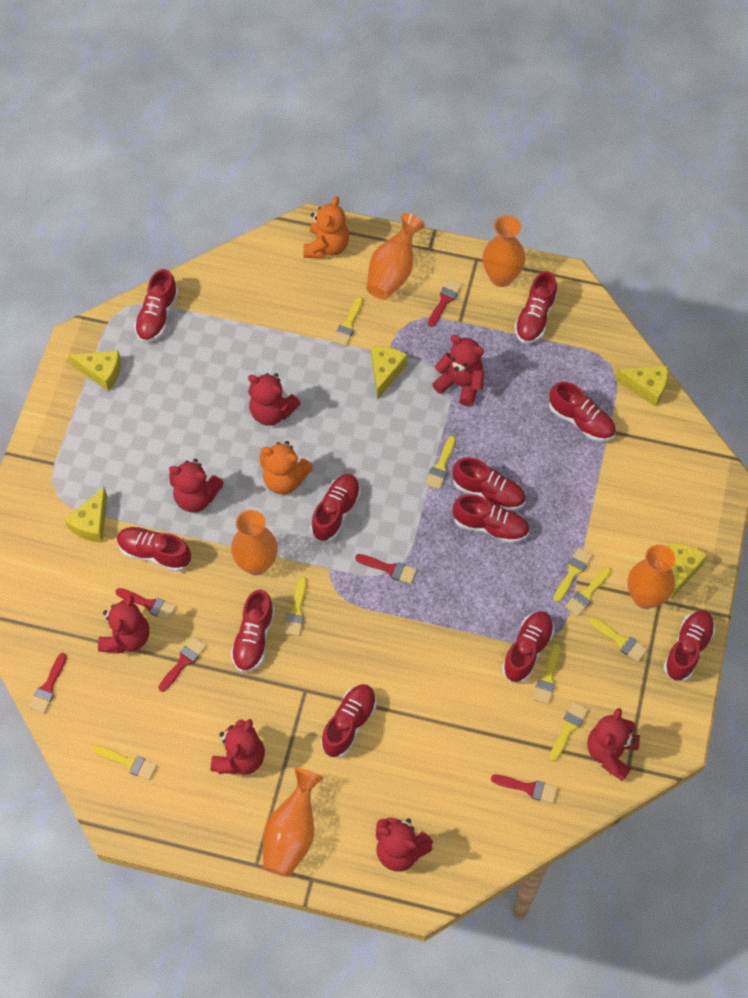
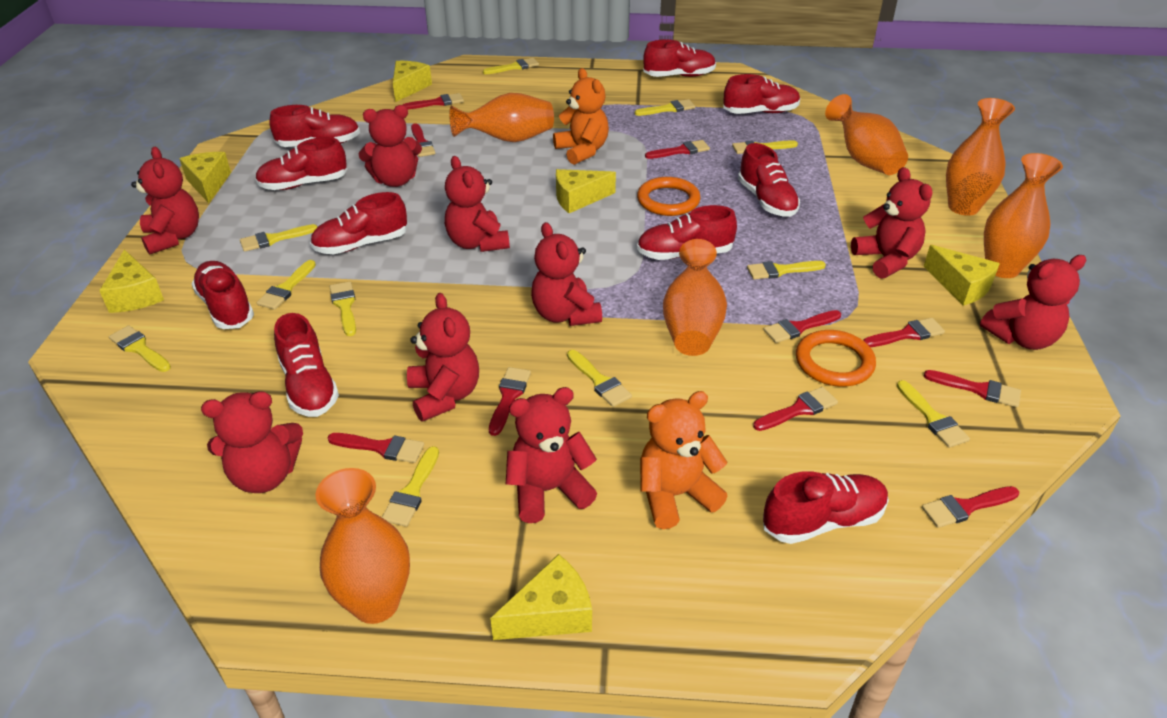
orange ring: none = 0 -> [637,177,701,216] [796,330,876,387] = 2
orange vase: [231,510,278,575] [263,768,323,877] [367,213,425,300] [482,215,525,287] [627,544,675,609] = 5 -> [315,468,410,624] [449,93,554,142] [663,239,727,356] [825,94,908,175] [946,98,1015,216] [984,153,1063,278] = 6
red brush: [29,653,67,713] [115,588,176,621] [159,637,206,692] [355,554,417,584] [428,279,462,327] [491,775,558,804] = 6 -> [327,433,424,463] [403,93,464,109] [411,123,435,157] [489,367,531,436] [645,140,710,159] [753,387,838,431] [763,310,841,343] [863,318,945,347] [922,486,1019,528] [924,370,1021,407] = 10
red shoe: [117,527,191,572] [134,269,178,342] [231,590,275,673] [311,474,361,542] [321,684,377,758] [452,457,526,511] [453,494,529,543] [502,611,554,682] [514,271,557,344] [549,382,616,442] [664,610,715,681] = 11 -> [191,261,254,329] [255,137,347,190] [269,105,360,147] [274,313,339,417] [310,192,407,254] [637,205,737,260] [643,39,716,77] [723,74,800,114] [738,143,800,217] [763,471,889,544] = 10
red teddy bear: [98,595,149,653] [169,459,224,513] [211,719,265,775] [248,373,301,426] [376,818,433,872] [432,335,485,406] [587,708,640,781] = 7 -> [131,147,199,255] [201,391,303,493] [359,105,422,187] [407,293,479,422] [445,156,510,252] [506,387,597,523] [531,222,602,326] [851,167,933,279] [980,255,1086,350] = 9
yellow brush: [94,746,157,780] [283,577,307,636] [332,297,363,346] [425,436,456,490] [533,644,561,704] [549,701,589,761] [554,547,593,602] [565,567,611,617] [590,617,648,662] = 9 -> [109,325,171,372] [240,224,317,252] [257,260,316,310] [330,281,356,336] [382,446,439,527] [483,58,539,74] [567,350,632,407] [635,99,695,116] [732,140,798,154] [747,261,826,280] [897,380,970,448] = 11
yellow cheese: [65,487,107,542] [68,350,121,392] [371,346,408,399] [615,366,668,407] [668,542,708,599] = 5 -> [99,249,164,313] [179,152,231,203] [393,61,432,102] [490,554,592,640] [556,169,616,213] [923,245,1000,306] = 6

